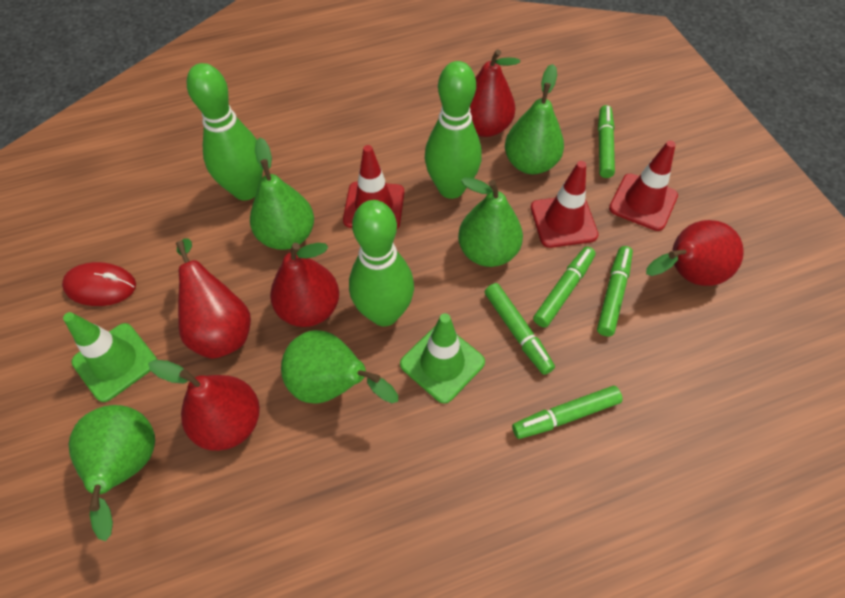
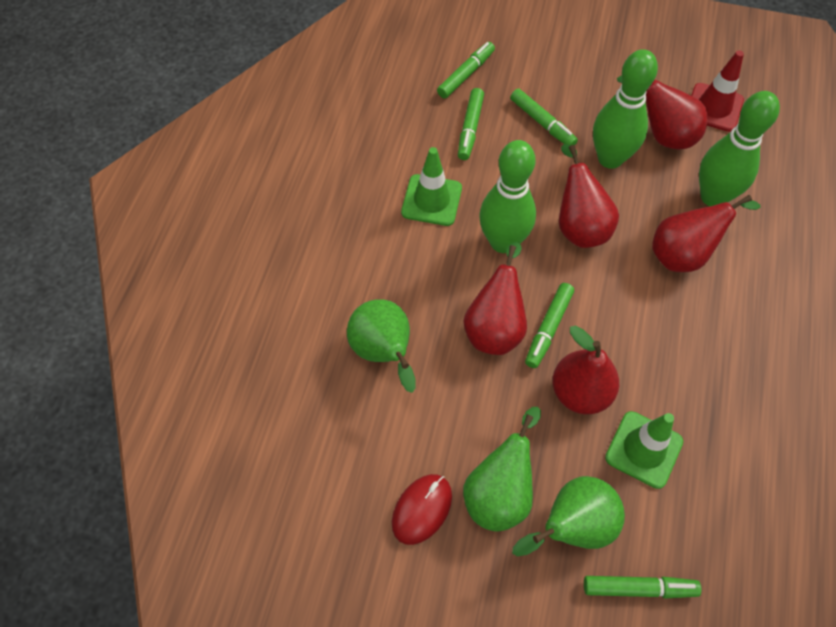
green pear: [69,405,155,541] [250,137,314,250] [281,330,398,404] [458,177,523,267] [505,64,564,174] = 5 -> [347,299,416,393] [463,407,541,532] [512,476,625,556] = 3
red traffic cone: [343,145,404,229] [531,161,598,248] [609,141,678,231] = 3 -> [691,50,744,132] = 1

